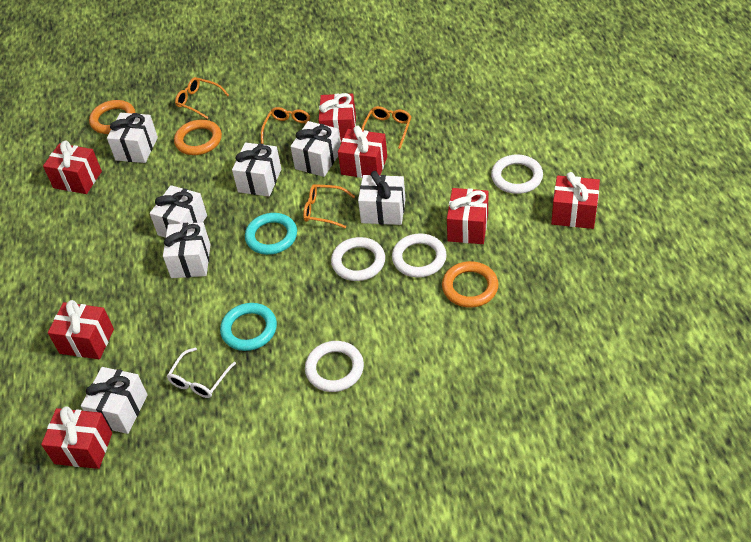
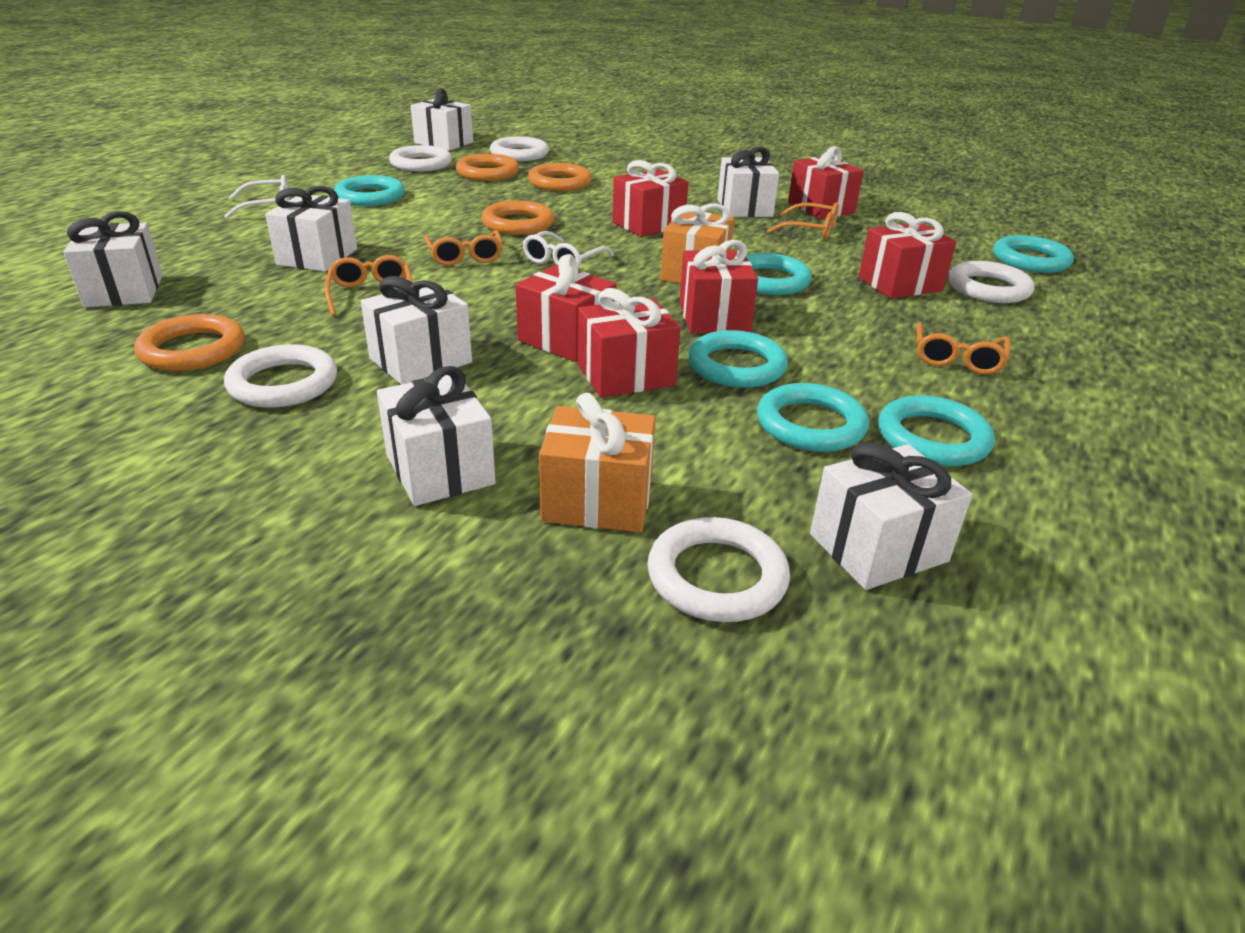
orange gift: none = 0 -> [539,393,656,532] [661,203,734,284] = 2
orange ring: [89,100,136,134] [174,120,222,155] [442,261,499,308] = 3 -> [134,314,245,371] [456,154,519,181] [481,200,554,235] [528,163,592,191] = 4
red gift: [41,406,112,469] [43,141,102,194] [48,300,114,359] [318,93,356,143] [338,125,387,178] [447,188,489,244] [551,172,600,229] = 7 -> [516,254,617,362] [578,288,681,398] [612,160,689,237] [679,240,758,334] [788,146,864,219] [859,212,956,299] = 6
turquoise ring: [220,303,277,351] [245,213,297,255] = 2 -> [334,175,405,206] [688,330,788,388] [746,253,812,295] [757,383,869,452] [878,395,995,466] [993,235,1074,273] = 6
white glasses: [167,347,236,398] = 1 -> [224,175,289,219] [523,231,614,269] = 2
white ring: [305,341,364,392] [331,237,385,281] [392,233,447,278] [491,155,543,194] = 4 -> [224,344,337,408] [389,145,452,172] [490,136,549,161] [647,517,790,622] [949,261,1035,303] = 5

